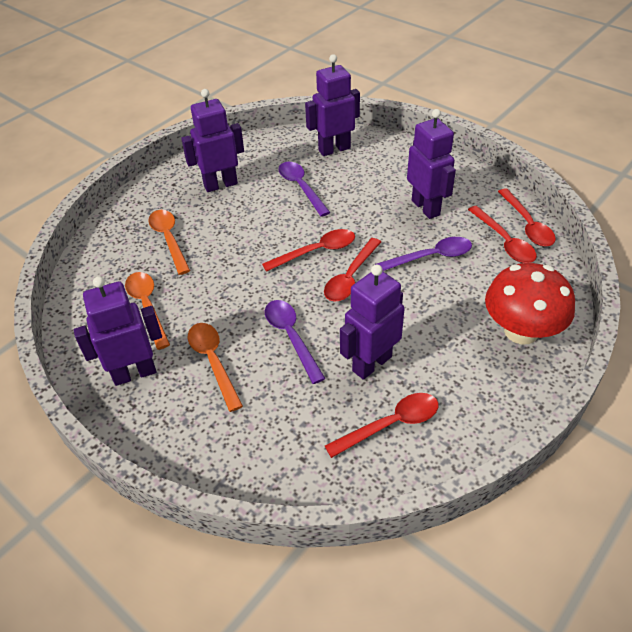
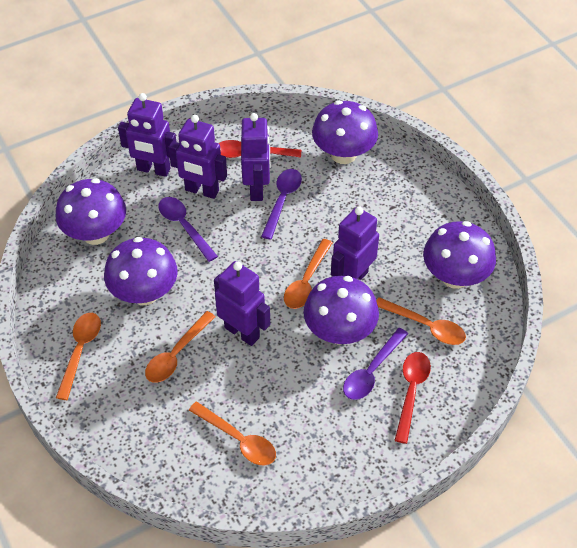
orange spoon: [125,272,170,350] [149,210,190,275] [188,323,243,412] = 3 -> [56,313,101,400] [145,311,215,383] [189,402,276,465] [284,239,333,309] [376,297,466,345] = 5
purple mushroom: none = 0 -> [55,178,126,245] [104,237,178,305] [304,276,379,345] [312,100,378,164] [423,221,496,289] = 5
red mushroom: [485,263,575,345] = 1 -> none = 0
red spoon: [262,229,355,272] [324,238,381,301] [325,393,439,458] [468,206,537,263] [498,189,556,247] = 5 -> [218,140,301,158] [394,352,431,444] = 2

